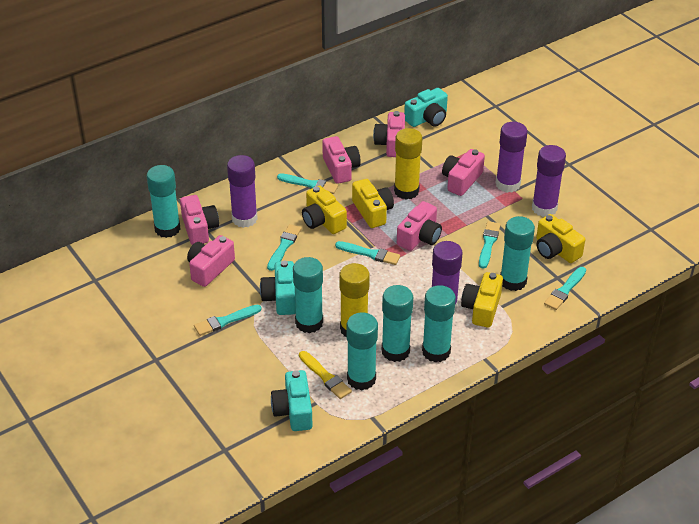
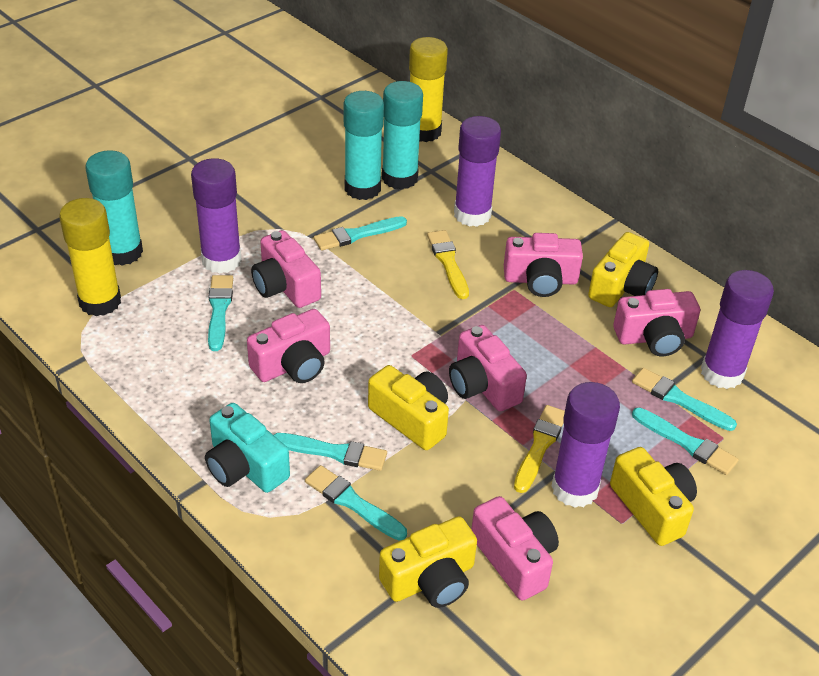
turquoise camera: [260,261,296,315] [271,370,313,431] [404,88,448,127] = 3 -> [205,403,290,493] = 1
turquoise glue stick: [147,165,181,238] [293,257,323,333] [347,313,378,390] [382,285,413,362] [422,285,456,362] [500,216,535,291] = 6 -> [86,150,143,266] [344,91,384,200] [382,81,423,190] = 3
yellow brush: [299,351,352,399] = 1 -> [427,230,469,299] [514,405,565,493] = 2

